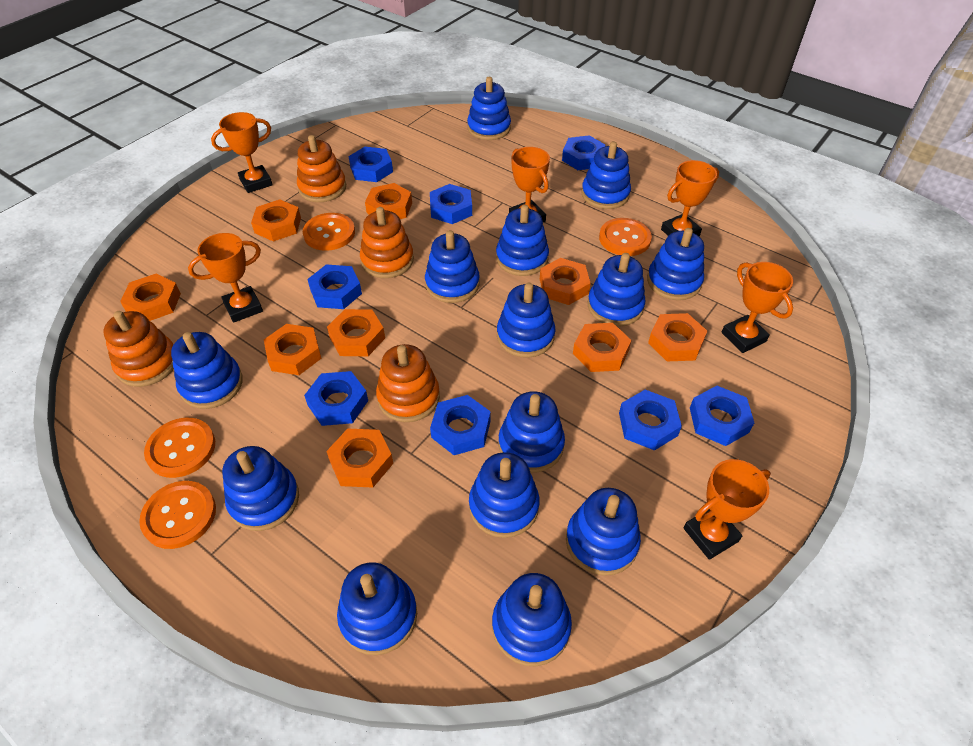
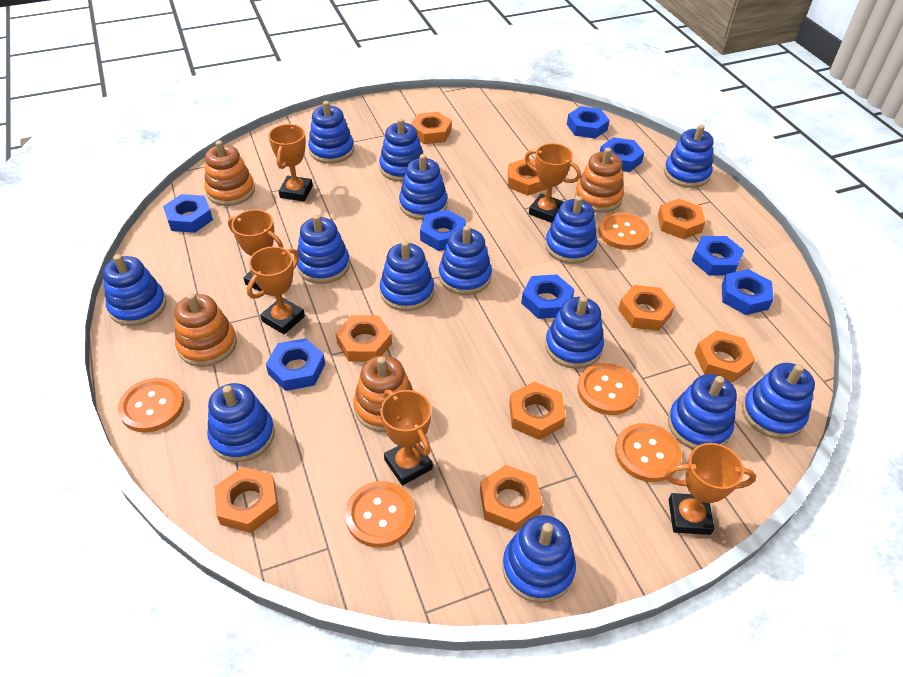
orange button: [139,481,216,549] [144,418,215,478] [303,213,355,251] [599,218,652,256] = 4 -> [118,378,184,433] [345,481,415,548] [577,363,639,415] [598,213,650,250] [615,423,682,482] = 5

